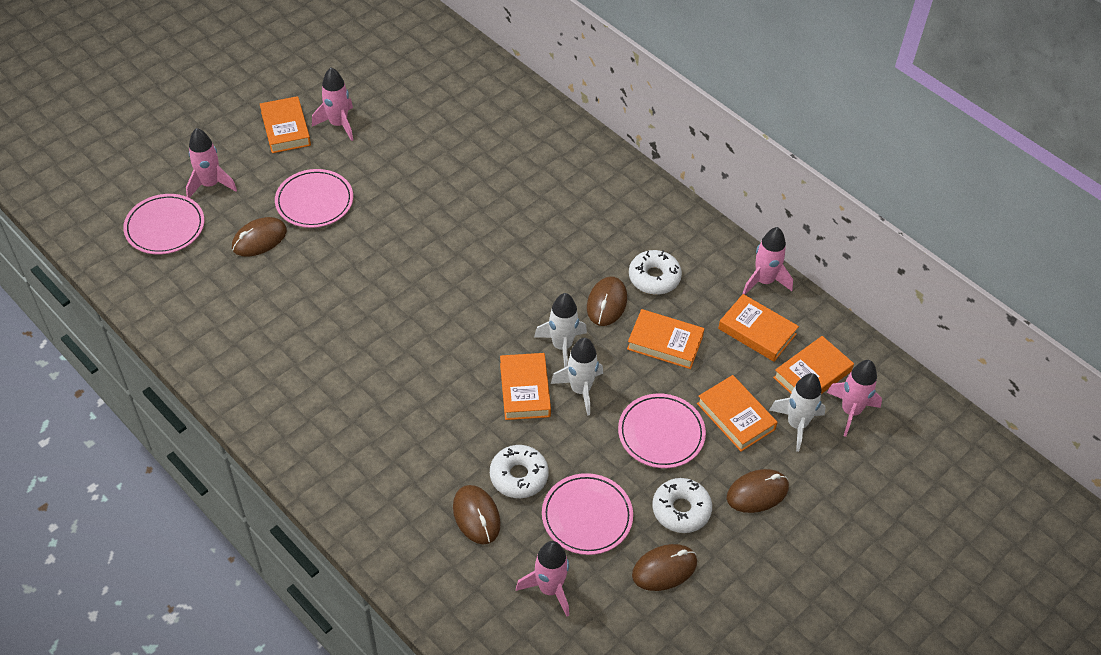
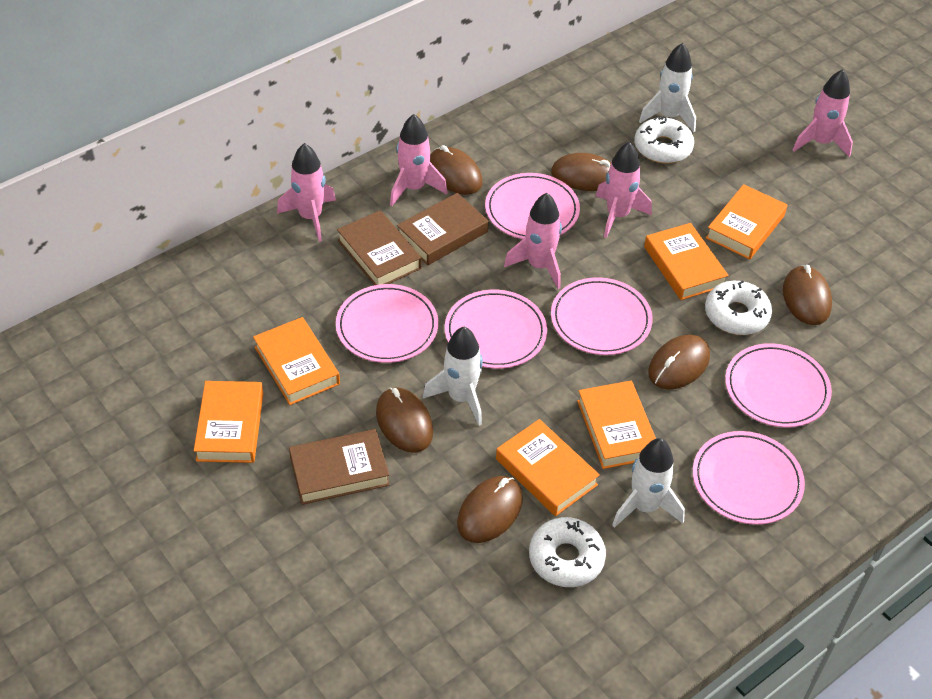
brown book: none = 0 -> [289,429,390,505] [337,210,422,285] [397,193,489,265] = 3
brown mouse: [232,217,287,257] [453,485,501,544] [587,276,627,326] [632,544,697,591] [726,469,789,513] = 5 -> [376,387,433,453] [430,145,483,195] [457,476,523,543] [551,153,611,191] [648,334,710,389] [783,265,832,325] = 6
pink plate: [123,194,204,254] [275,169,353,228] [542,473,633,555] [618,393,706,468] = 4 -> [336,284,438,363] [445,290,547,369] [485,173,580,239] [551,277,653,355] [693,431,805,525] [725,343,832,428] = 6

